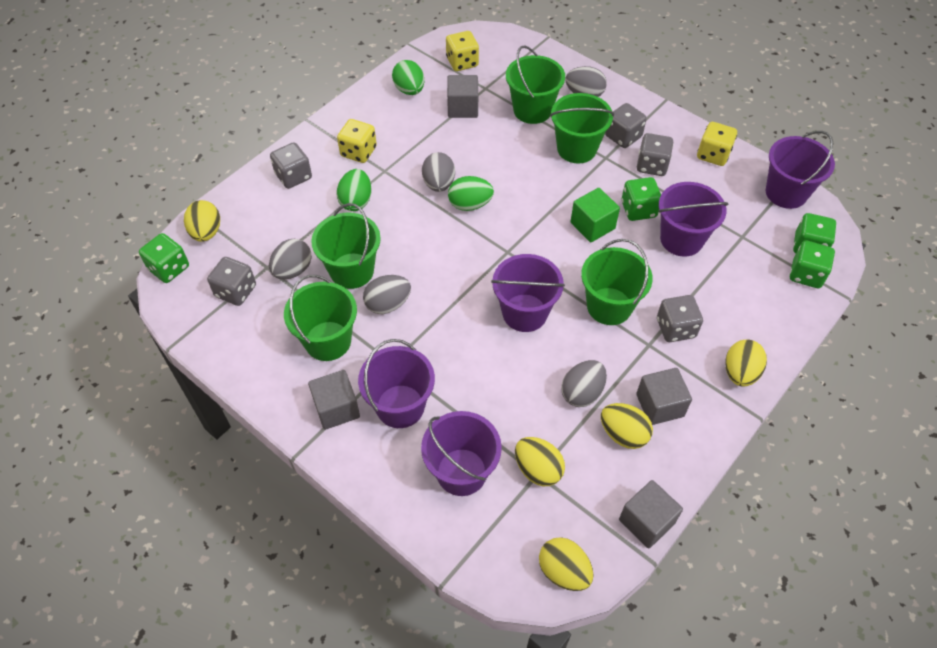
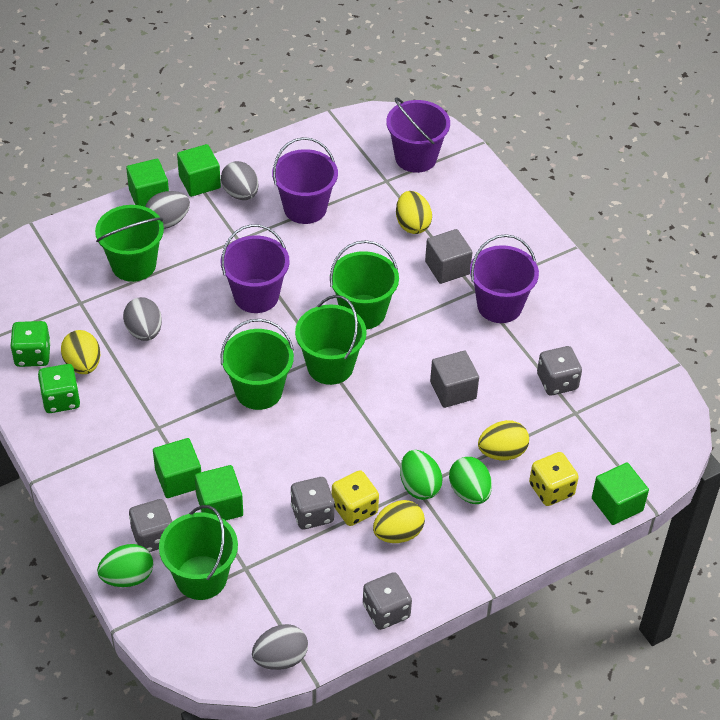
green cube: [571,188,620,242] = 1 -> [126,159,169,207] [153,438,201,498] [177,144,221,197] [195,465,243,520] [592,463,649,525] = 5
green dice: [139,233,189,283] [621,177,661,221] [790,240,835,288] [793,213,836,253] = 4 -> [10,321,51,367] [38,364,80,413] = 2
grey cube: [308,370,360,430] [447,75,478,118] [619,480,683,548] [636,368,692,425] = 4 -> [425,229,472,284] [430,351,479,408] = 2
grey dice: [207,257,256,306] [270,142,312,189] [605,103,647,148] [637,133,673,176] [657,295,703,342] = 5 -> [129,499,173,552] [291,477,335,529] [363,572,412,630] [537,346,582,395] = 4
grey egg: [269,239,312,280] [363,275,411,314] [422,152,455,192] [561,360,607,407] [565,66,607,97] = 5 -> [123,297,162,341] [145,191,190,229] [221,161,259,200] [252,624,308,670] = 4
purple bucket: [358,339,435,428] [421,411,502,496] [491,254,565,332] [658,182,728,257] [766,131,835,209] = 5 -> [221,224,290,313] [272,137,338,224] [386,97,450,173] [470,234,539,323] = 4
yellow dice: [337,119,377,163] [446,31,479,71] [697,122,737,166] = 3 -> [332,470,379,526] [529,452,579,506] = 2
yellow egg: [184,200,220,242] [515,437,565,486] [539,537,593,591] [601,403,653,449] [726,340,767,387] = 5 -> [61,330,100,374] [373,500,425,543] [396,191,432,234] [478,420,529,460] = 4

